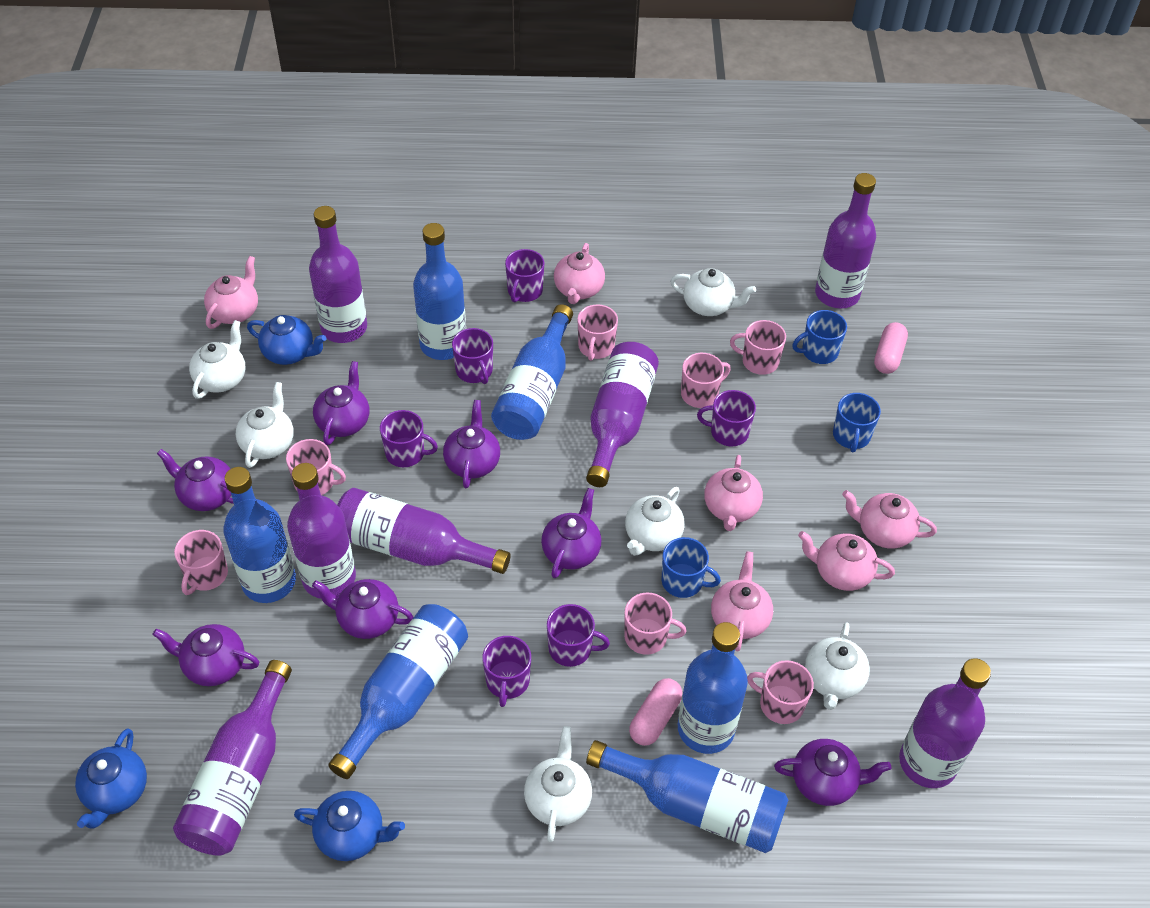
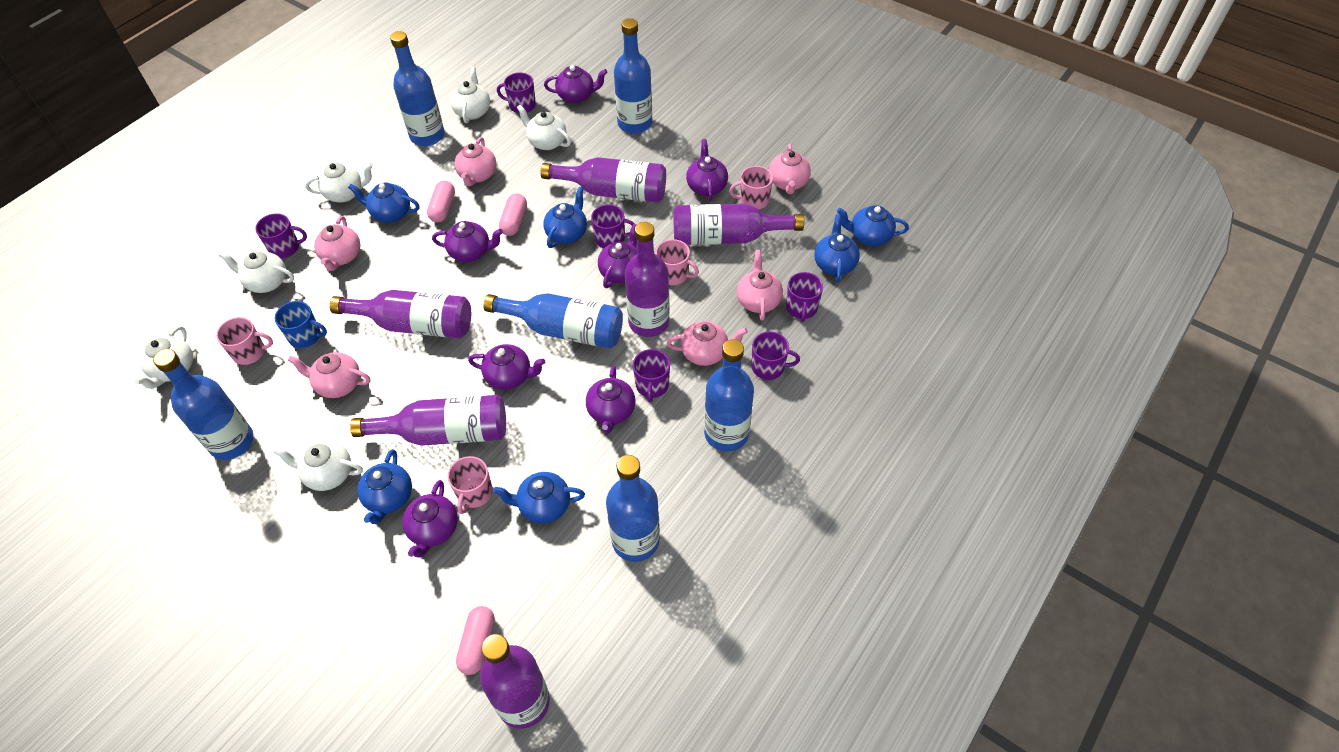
blue mug: [662,537,721,598] [792,310,847,364] [833,393,881,452] = 3 -> [275,301,327,348] = 1
blue teapot: [75,728,147,829] [247,315,326,365] [294,791,405,861] = 3 -> [348,183,419,223] [357,449,412,524] [493,472,585,524] [543,187,587,248] [814,214,860,282] [837,205,909,246] = 6
pink capsule: [629,678,682,746] [874,322,908,374] = 2 -> [427,181,455,223] [456,606,495,675] [499,194,527,236] = 3
pink mug: [174,530,228,595] [286,439,346,495] [577,304,618,361] [624,593,686,655] [681,353,731,408] [730,320,786,375] [747,660,814,724] = 7 -> [216,317,273,365] [447,456,493,514] [656,239,699,285] [729,166,773,209] = 4
purple bottle: [173,660,292,856] [287,463,356,599] [309,206,367,343] [337,488,511,574] [586,342,659,487] [815,173,876,309] [899,658,991,788] = 7 -> [329,290,471,338] [350,395,506,446] [480,634,550,729] [541,157,666,203] [625,222,670,337] [673,204,804,245] = 6

